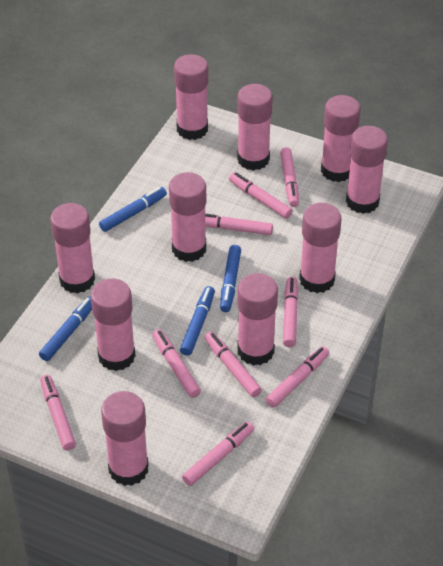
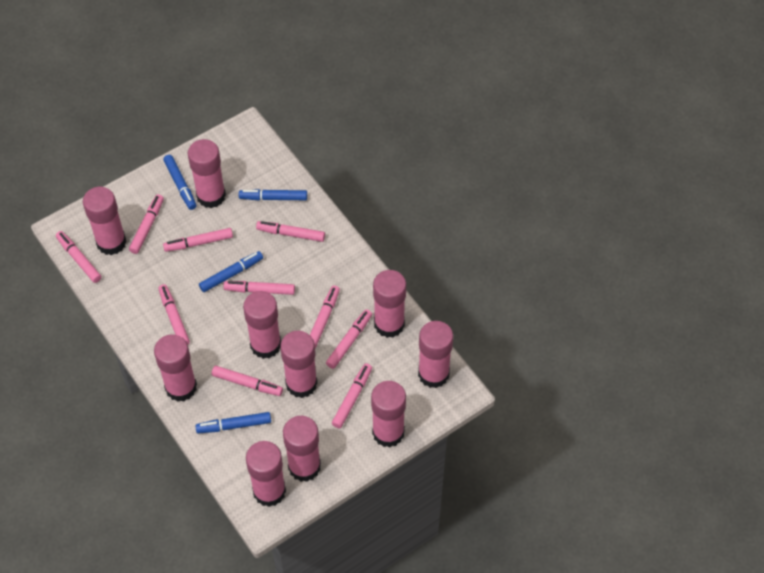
pink marker: [40,375,76,450] [152,329,201,398] [182,421,254,486] [205,214,273,235] [205,332,262,397] [229,172,293,219] [266,346,329,408] [280,147,299,207] [283,277,298,347] = 9 -> [56,231,102,283] [129,194,164,254] [159,284,190,344] [163,228,233,252] [212,366,283,396] [223,281,295,295] [256,221,325,242] [310,286,340,348] [326,309,372,369] [332,363,372,428] = 10

